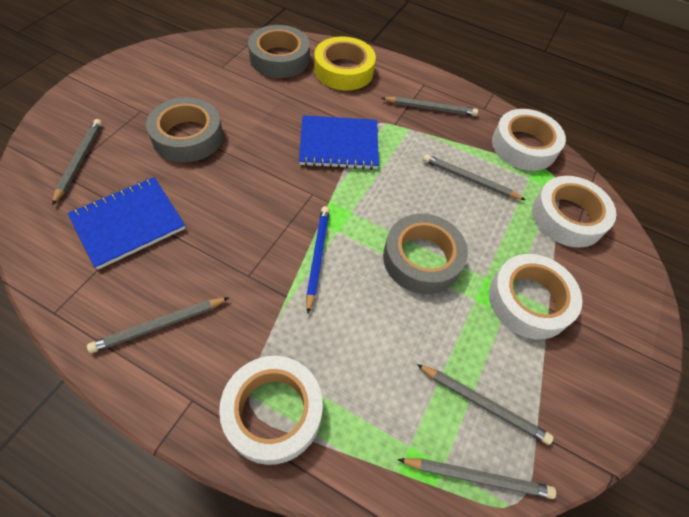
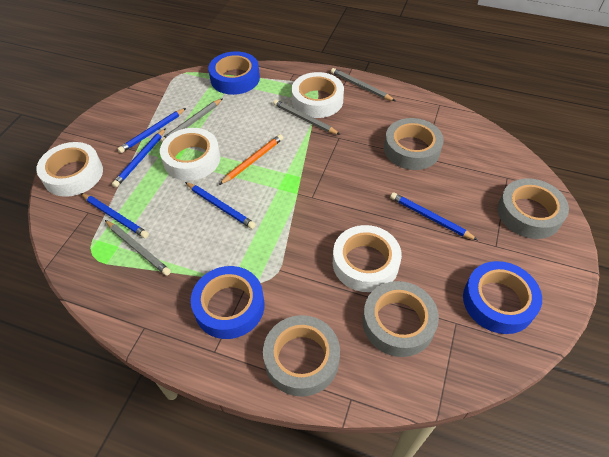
blue notebook: [68,177,186,270] [299,115,379,170] = 2 -> none = 0
blue pencil: [306,206,330,313] = 1 -> [81,193,149,238] [112,128,166,187] [118,108,186,153] [185,182,256,229] [390,193,478,240] = 5
blue tape: none = 0 -> [191,266,264,339] [208,51,260,95] [463,261,542,334] = 3
grey pencil: [52,119,102,205] [87,297,230,353] [381,97,478,116] [398,458,556,499] [416,364,554,445] [423,154,525,200] = 6 -> [105,220,171,276] [160,98,223,142] [273,100,340,135] [331,68,395,101] = 4
grey tape: [146,97,223,162] [248,25,310,78] [383,214,468,294] = 3 -> [263,315,340,397] [363,281,439,357] [384,118,444,170] [497,178,569,239] = 4
orange pencil: none = 0 -> [219,134,283,185] = 1
yellow tape: [314,37,376,90] = 1 -> none = 0

